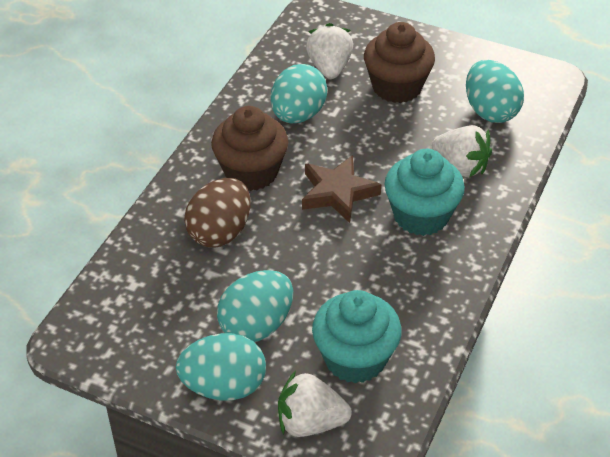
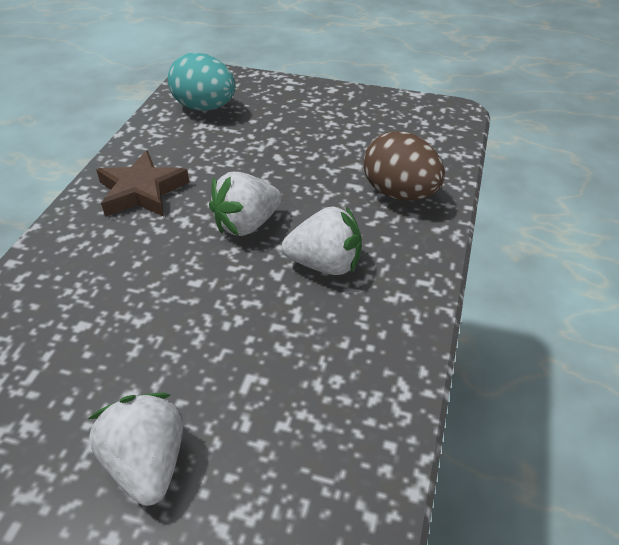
brown cupcake: [211,106,288,191] [364,22,435,103] = 2 -> none = 0
turquoise cupcake: [312,290,402,384] [385,149,465,236] = 2 -> none = 0
turquoise egg: [176,333,266,401] [217,270,293,342] [271,64,327,123] [466,60,524,123] = 4 -> [168,53,235,111] = 1

